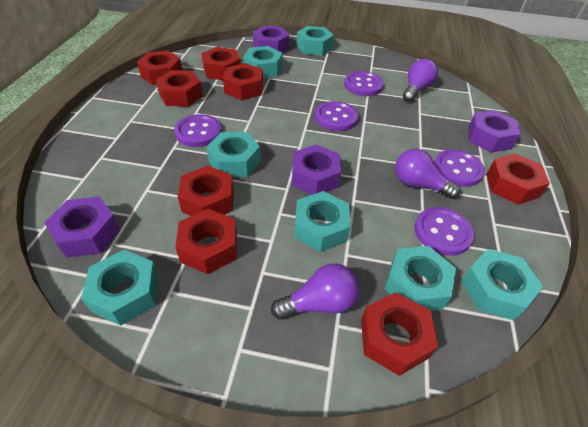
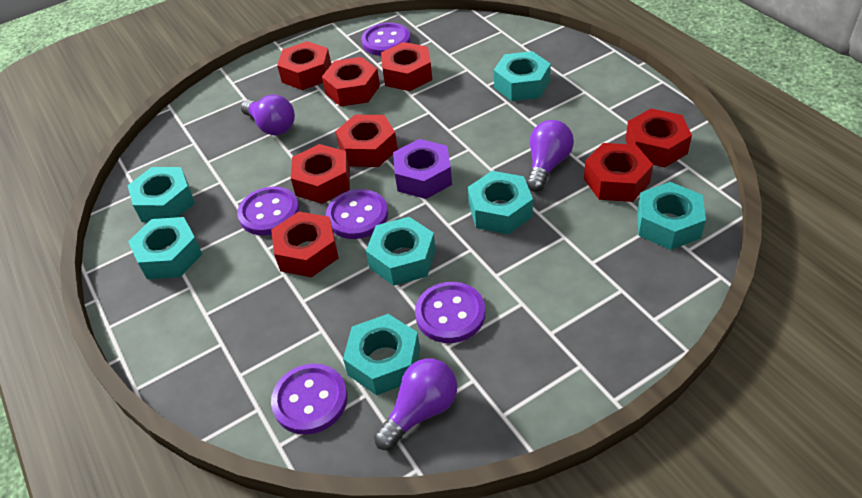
purple nut: [44,197,120,258] [253,26,290,53] [292,145,341,195] [468,110,520,153] = 4 -> [393,139,452,199] = 1

